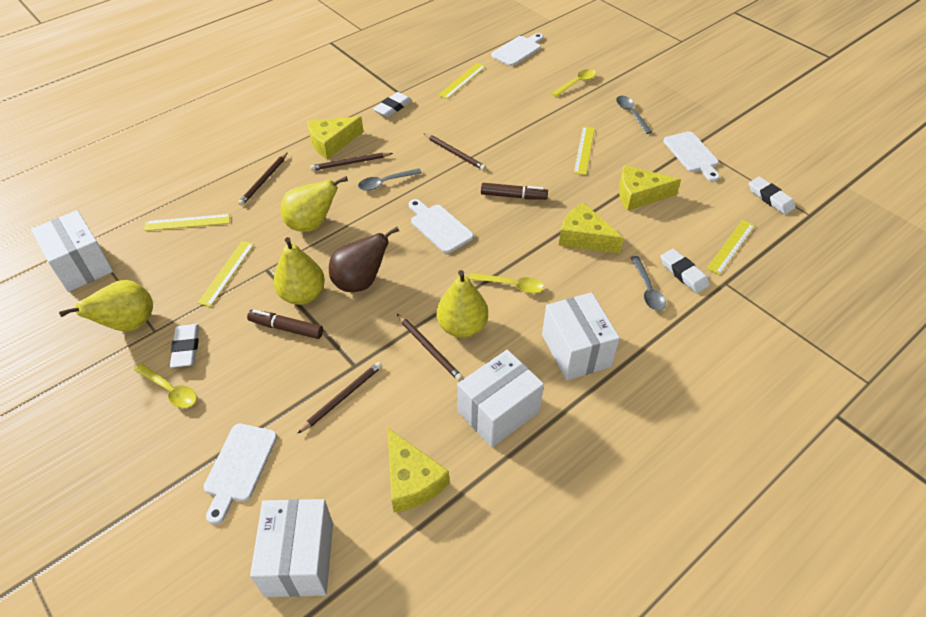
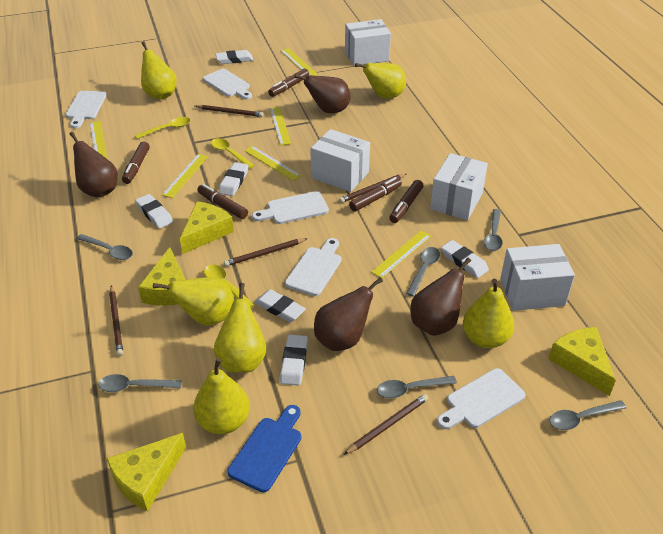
blue cutting board: none = 0 -> [227,405,301,493] = 1
brown marker: [247,309,323,339] [481,183,548,200] = 2 -> [122,142,150,184] [197,184,248,219] [268,69,309,97] [349,177,402,212] [389,180,423,223] = 5
brown pear: [329,227,399,292] = 1 -> [69,132,118,198] [295,74,350,113] [314,277,383,351] [410,258,471,336] = 4
grey spoon: [358,168,422,191] [616,96,652,134] [630,256,666,311] = 3 -> [76,234,133,260] [98,374,182,392] [377,376,457,399] [406,247,440,297] [484,209,503,251] [549,400,626,430] = 6
white cutting board: [204,424,277,525] [408,199,474,253] [491,33,543,66] [663,131,720,182] = 4 -> [66,91,107,128] [203,69,252,99] [252,191,329,224] [285,238,342,296] [437,368,525,429] = 5
white eraser: [170,324,199,368] [373,92,412,117] [661,248,710,293] [749,177,796,215] = 4 -> [135,194,173,229] [215,50,253,64] [219,162,248,196] [254,289,306,322] [280,335,308,386] [441,240,489,278] = 6
yellow pear: [59,280,153,332] [273,237,325,305] [281,176,348,232] [437,270,488,338] = 4 -> [141,41,177,99] [153,277,234,326] [193,358,250,434] [214,283,266,372] [355,63,406,99] [463,279,514,348] = 6
yellow ruler: [144,214,230,231] [198,241,254,307] [438,63,486,99] [574,126,595,175] [707,220,755,275] = 5 -> [90,121,107,159] [162,154,208,198] [244,146,301,181] [269,107,291,145] [280,48,318,76] [371,230,431,278] = 6

